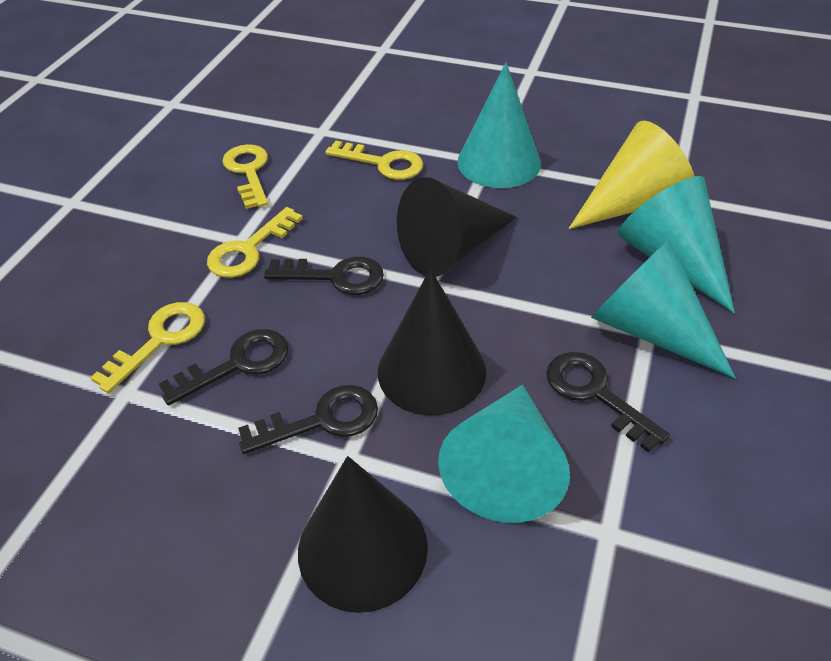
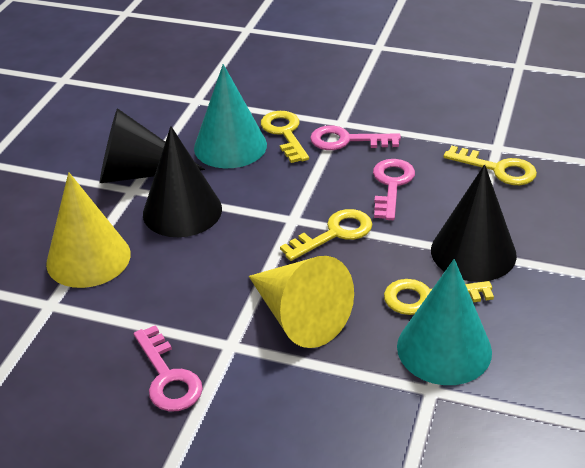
black key: [159,329,288,405] [238,385,378,454] [264,256,384,295] [546,352,670,452] = 4 -> none = 0
pink key: none = 0 -> [134,325,203,412] [310,125,401,150] [373,159,415,220] = 3
turquoise cone: [438,385,570,523] [457,62,541,188] [591,240,736,378] [618,176,735,313] = 4 -> [194,64,267,168] [397,259,492,385] = 2
yellow cone: [569,120,694,229] = 1 -> [46,172,131,288] [248,256,354,348] = 2

